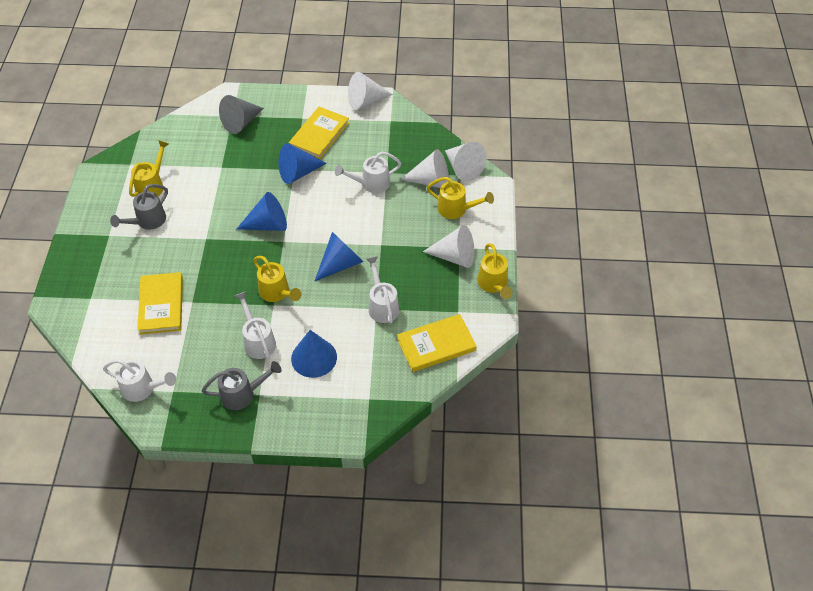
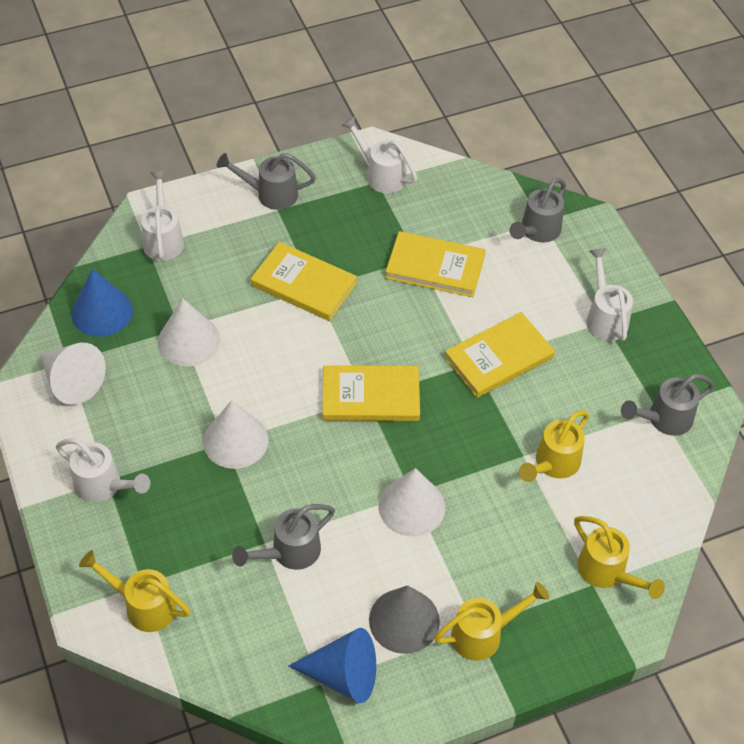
blue cone: [237,192,287,231] [278,143,327,184] [291,330,337,378] [315,232,363,281] = 4 -> [71,269,133,337] [289,628,376,703] = 2
grey watering can: [110,184,168,230] [202,361,281,410] = 2 -> [217,153,316,210] [232,504,335,570] [509,178,566,243] [621,374,715,436] = 4
yellow book: [137,272,183,335] [289,107,349,159] [397,314,477,372] = 3 -> [251,242,357,321] [322,365,420,421] [385,231,485,297] [444,312,555,398] = 4

